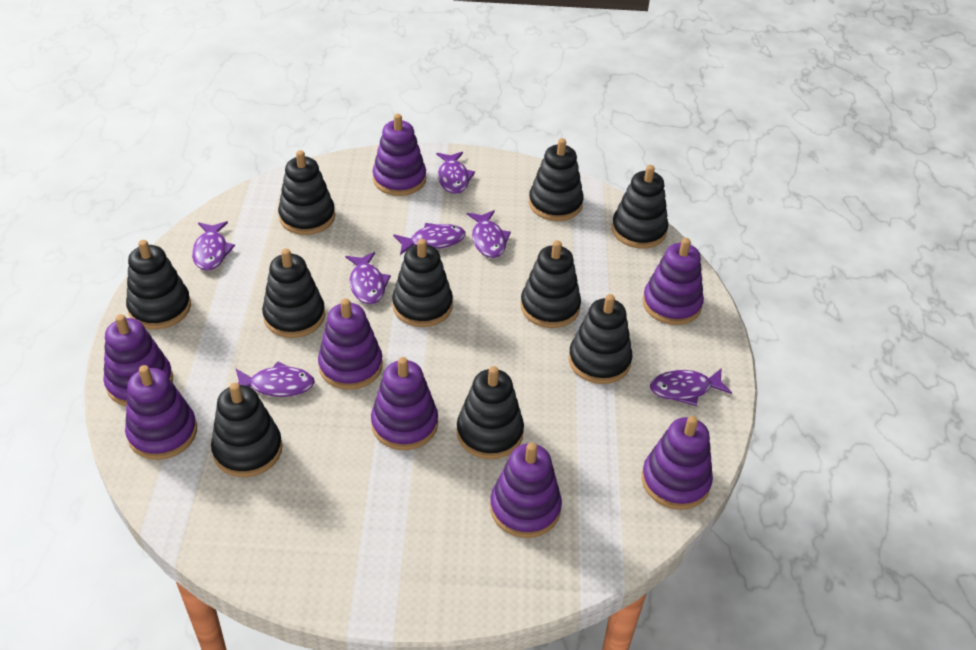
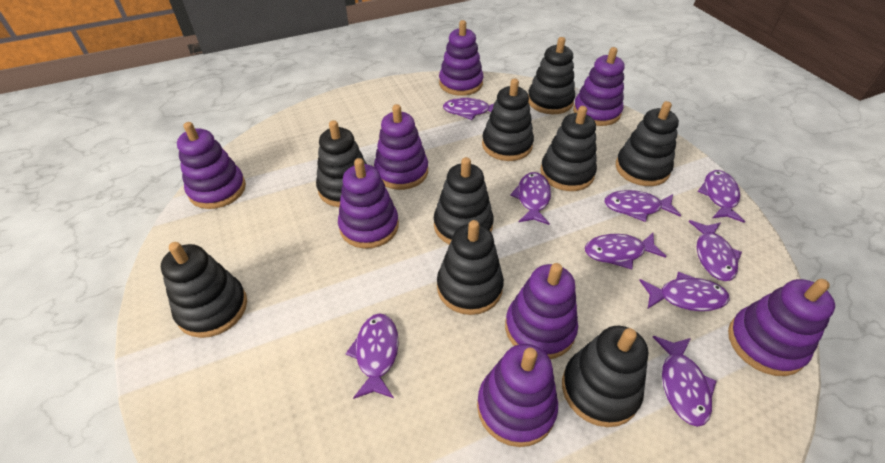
black stacking toy: [126,240,191,329] [211,383,282,477] [262,249,325,338] [278,150,335,235] [392,239,453,327] [456,366,524,459] [520,240,581,328] [529,138,584,221] [569,294,632,384] [612,165,668,249] = 10 -> [161,242,247,338] [316,120,367,207] [434,157,494,244] [437,220,504,315] [482,79,534,161] [528,37,575,114] [540,106,597,191] [562,326,648,427] [616,101,679,186] = 9
purple fish: [192,221,235,271] [236,361,315,397] [345,252,391,304] [393,223,465,255] [436,152,475,194] [467,210,511,258] [650,369,732,406] = 7 -> [346,313,399,399] [443,98,494,120] [510,172,551,225] [585,233,667,269] [604,190,681,222] [639,272,730,311] [653,336,716,427] [689,220,742,281] [698,170,745,223] = 9

